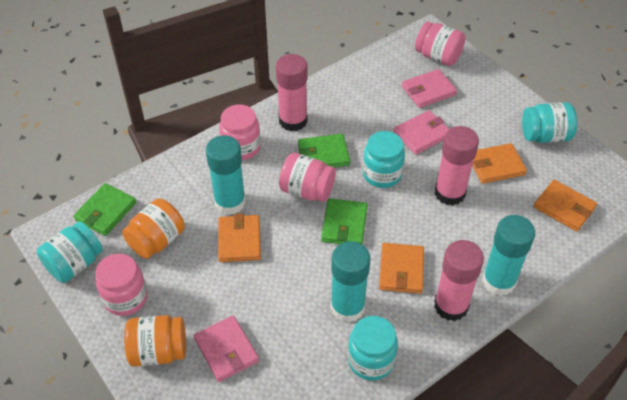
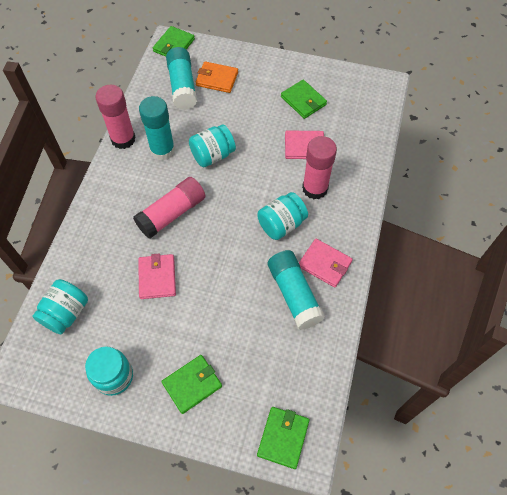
green wallet: [73,183,136,236] [298,134,350,167] [321,198,368,244] = 3 -> [153,26,195,57] [161,355,222,414] [257,407,310,469] [281,80,327,119] = 4
orange jar: [122,199,185,259] [124,315,186,367] = 2 -> none = 0
orange wallet: [218,213,261,262] [379,243,424,294] [472,143,527,184] [534,180,597,231] = 4 -> [195,61,238,93] = 1
pink jar: [95,254,148,316] [219,104,261,160] [279,153,336,202] [415,22,465,66] = 4 -> none = 0

